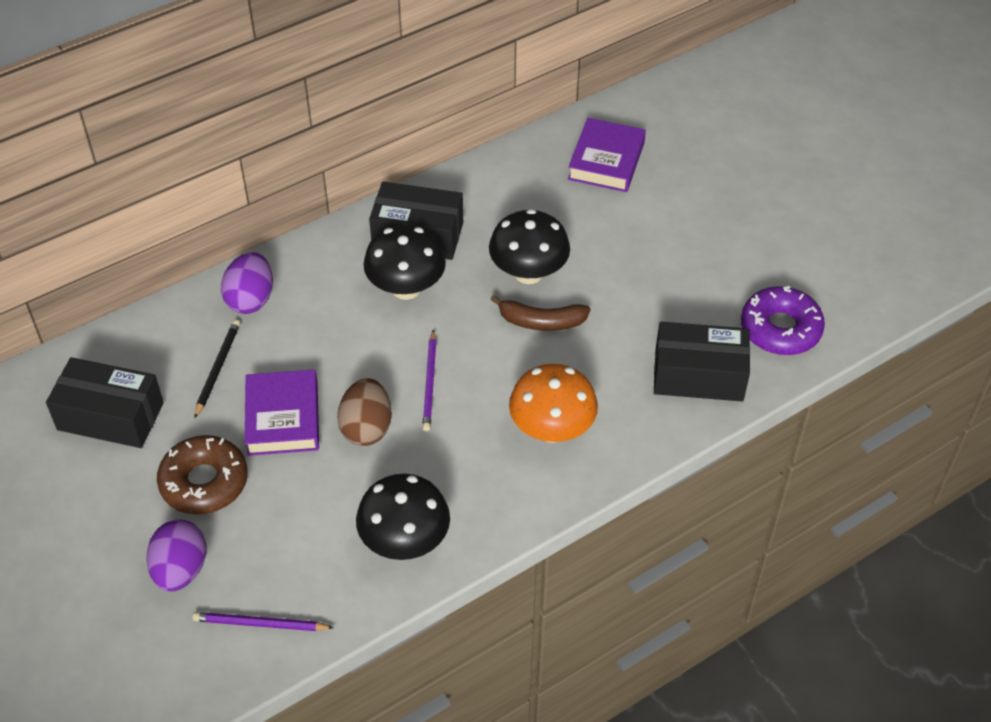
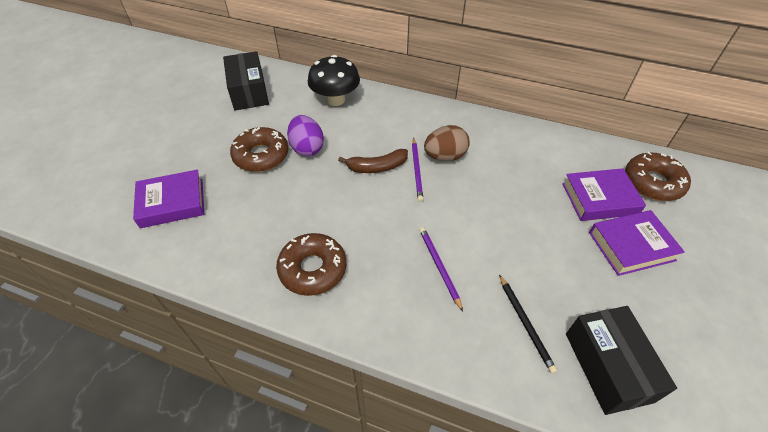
black box: [46,357,164,448] [369,182,463,260] [654,322,750,402] = 3 -> [223,51,269,111] [566,306,677,415] = 2
black mushroom: [356,474,450,560] [363,225,446,300] [489,209,570,284] = 3 -> [308,55,360,106] = 1
brown donut: [157,435,248,515] = 1 -> [230,127,288,172] [276,233,346,296] [625,151,691,201] = 3
orange mushroom: [509,364,598,443] = 1 -> none = 0
purple book: [245,370,319,456] [568,118,646,192] = 2 -> [133,170,204,228] [562,168,646,221] [589,210,685,276] = 3
purple donut: [741,286,825,355] = 1 -> none = 0
purple egg: [146,520,207,591] [221,252,273,314] = 2 -> [287,115,324,156] = 1

